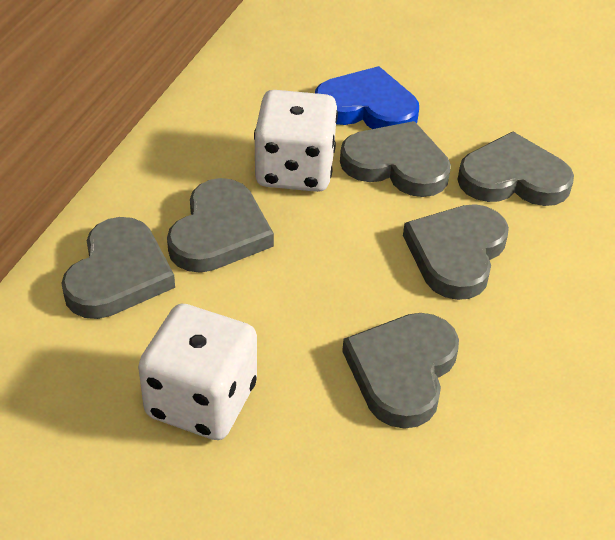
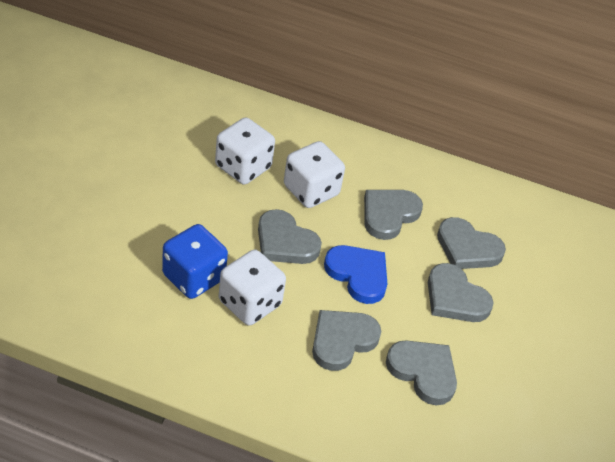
blue dice: none = 0 -> [162,224,228,299] = 1
white dice: [138,303,257,440] [254,90,338,192] = 2 -> [215,117,275,185] [219,250,286,326] [284,141,345,208] = 3

